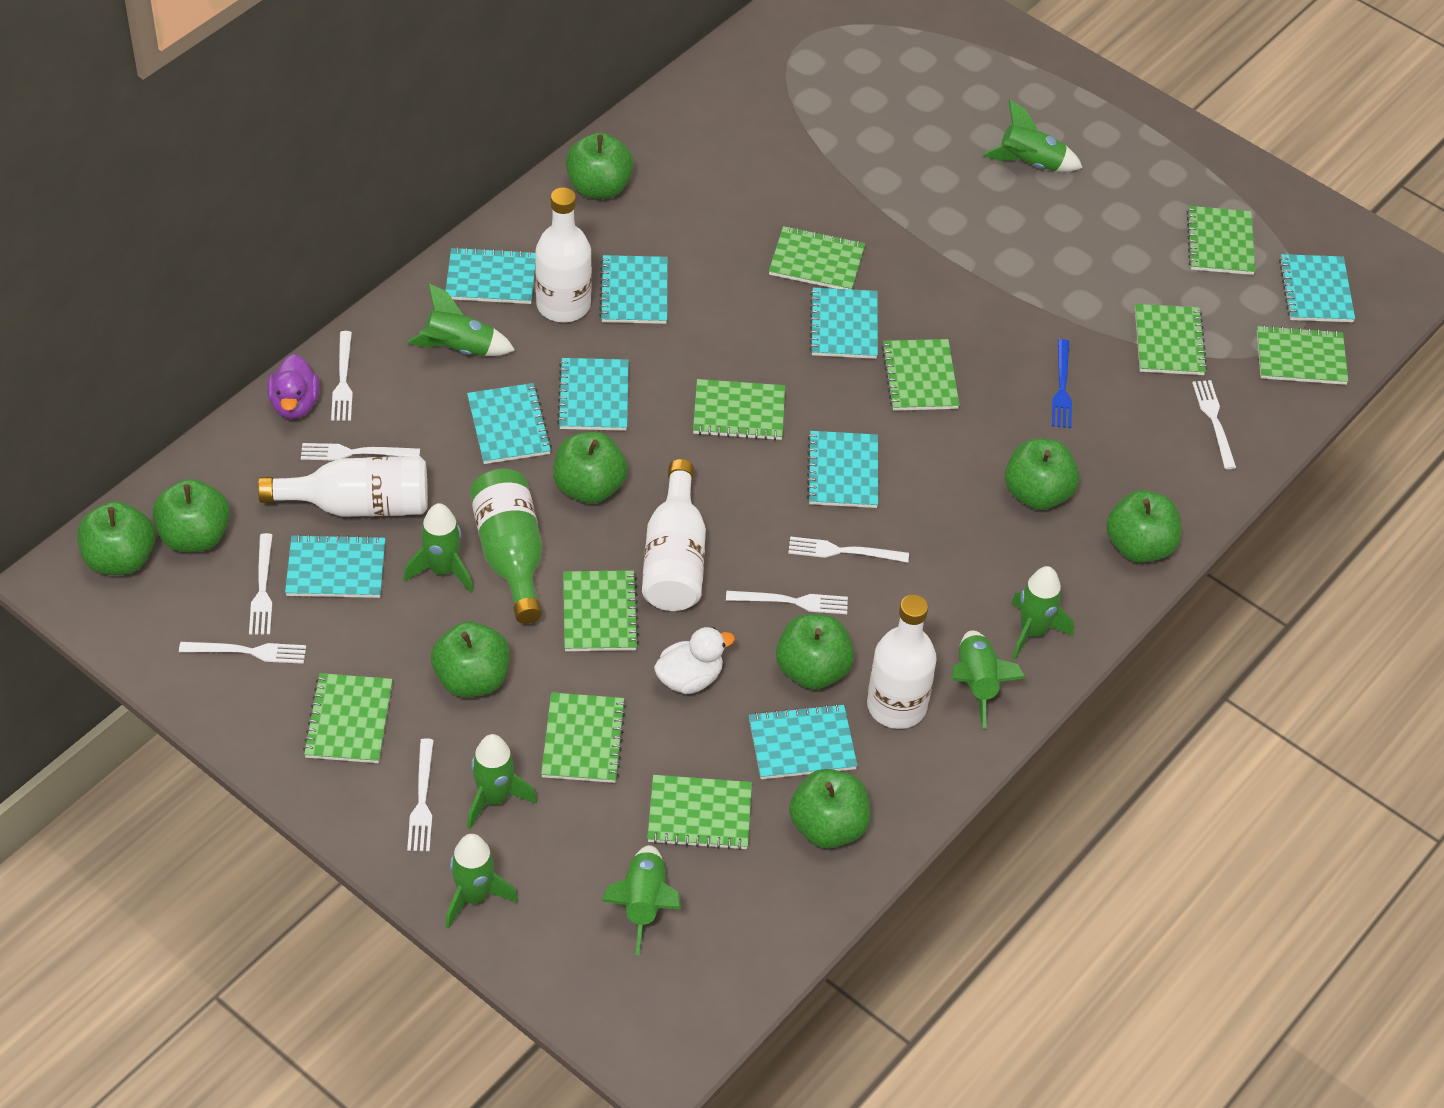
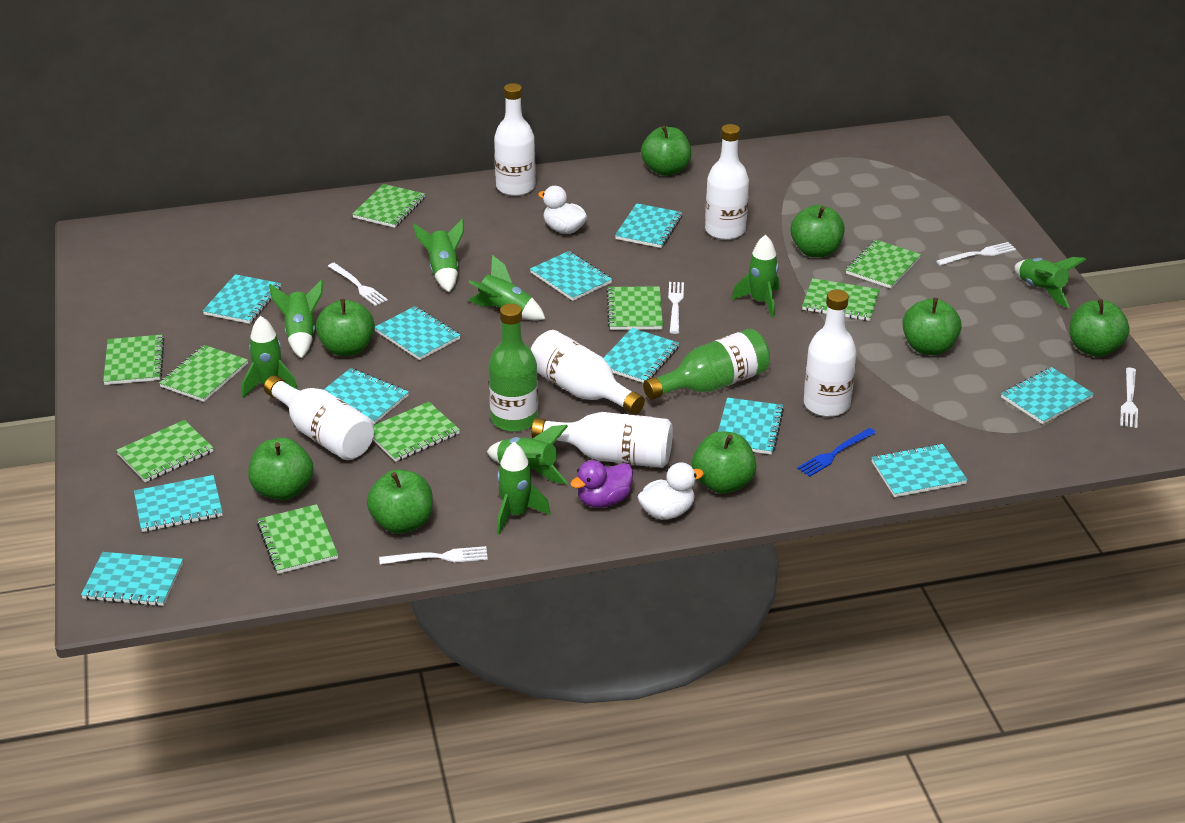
green apple: [77,501,156,575] [152,479,230,552] [431,621,510,698] [553,432,628,504] [566,133,634,199] [776,614,855,690] [789,769,871,849] [1005,438,1079,510] [1106,490,1181,563] = 9 -> [248,438,314,500] [316,299,375,356] [367,469,433,534] [641,126,691,176] [692,431,756,494] [790,205,845,257] [902,298,962,355] [1070,299,1130,357] = 8
green bottle: [470,469,542,624] = 1 -> [488,303,538,432] [643,329,770,400] = 2
green notebook: [303,673,393,763] [541,692,626,783] [563,570,639,651] [647,775,752,850] [693,379,785,441] [769,226,865,290] [881,339,960,411] [1135,304,1207,375] [1187,206,1255,275] [1257,325,1348,385] = 10 -> [103,335,164,385] [116,420,213,482] [159,345,248,402] [257,504,338,574] [352,184,425,228] [373,402,460,462] [606,286,663,330] [802,278,880,321] [846,240,921,288] = 9
turquoise notebook: [285,534,385,598] [445,247,536,304] [467,383,552,464] [557,358,629,431] [599,255,667,324] [749,704,858,779] [807,431,878,508] [809,287,878,359] [1279,254,1355,322] = 9 -> [81,552,183,606] [134,475,223,532] [203,274,281,324] [324,368,409,424] [374,306,460,360] [530,251,612,301] [604,328,679,383] [615,203,682,248] [718,398,784,455] [871,444,968,497] [1001,367,1094,424] = 11
white bottle: [258,456,428,517] [535,187,592,322] [642,459,706,611] [867,595,937,729] = 4 -> [264,375,374,460] [494,83,536,196] [531,330,645,415] [531,412,673,468] [705,124,749,240] [804,289,856,417] = 6
white duck: [654,627,735,694] = 1 -> [538,186,587,234] [638,462,704,520] = 2
white fork: [179,642,306,664] [249,533,272,635] [301,443,420,461] [331,331,353,421] [407,738,434,851] [726,591,848,614] [788,537,909,563] [1192,380,1236,469] = 8 -> [328,263,388,306] [379,546,488,565] [668,282,684,334] [936,242,1016,266] [1120,368,1138,428] = 5

